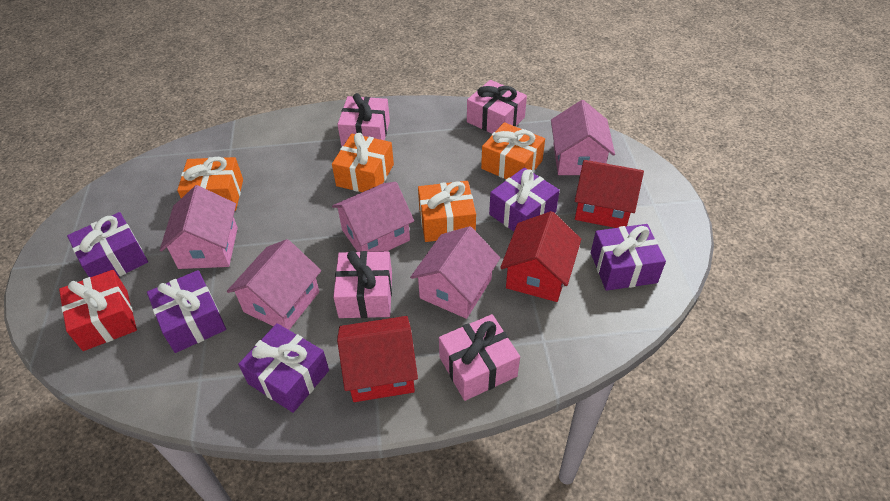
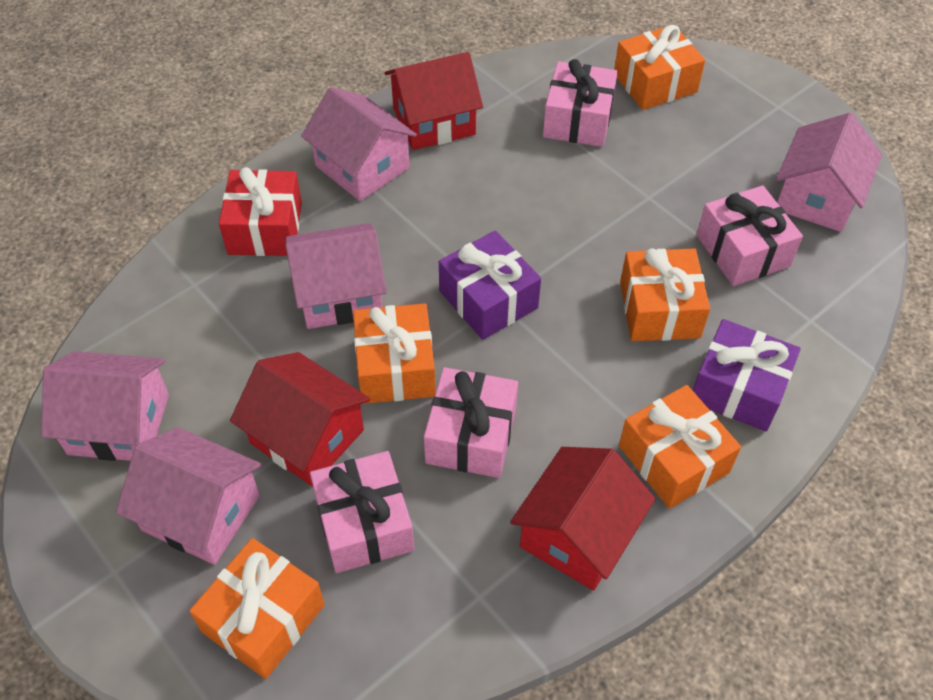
orange gift: [177,157,243,211] [332,133,394,192] [418,181,476,242] [481,122,545,179] = 4 -> [189,538,325,679] [353,303,436,404] [614,25,705,110] [619,385,741,509] [620,248,710,341] = 5
purple gift: [67,212,148,277] [147,270,226,353] [238,323,329,413] [489,167,560,232] [591,224,666,291] = 5 -> [439,230,541,340] [693,319,801,432] = 2

